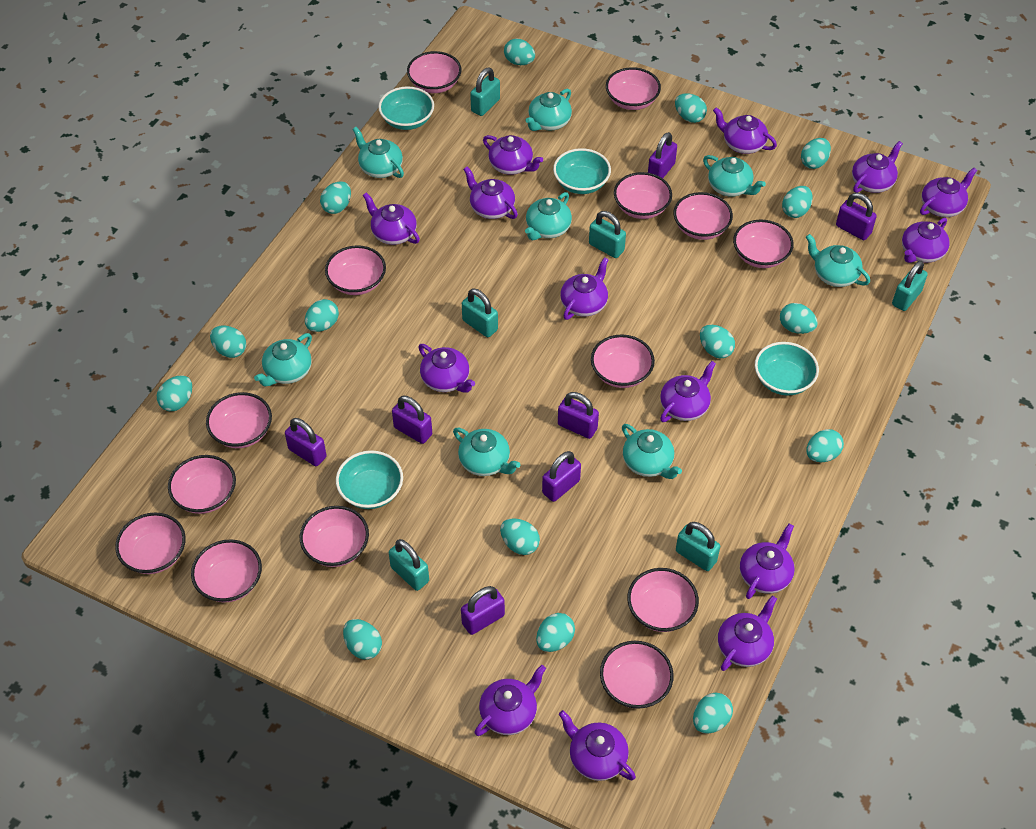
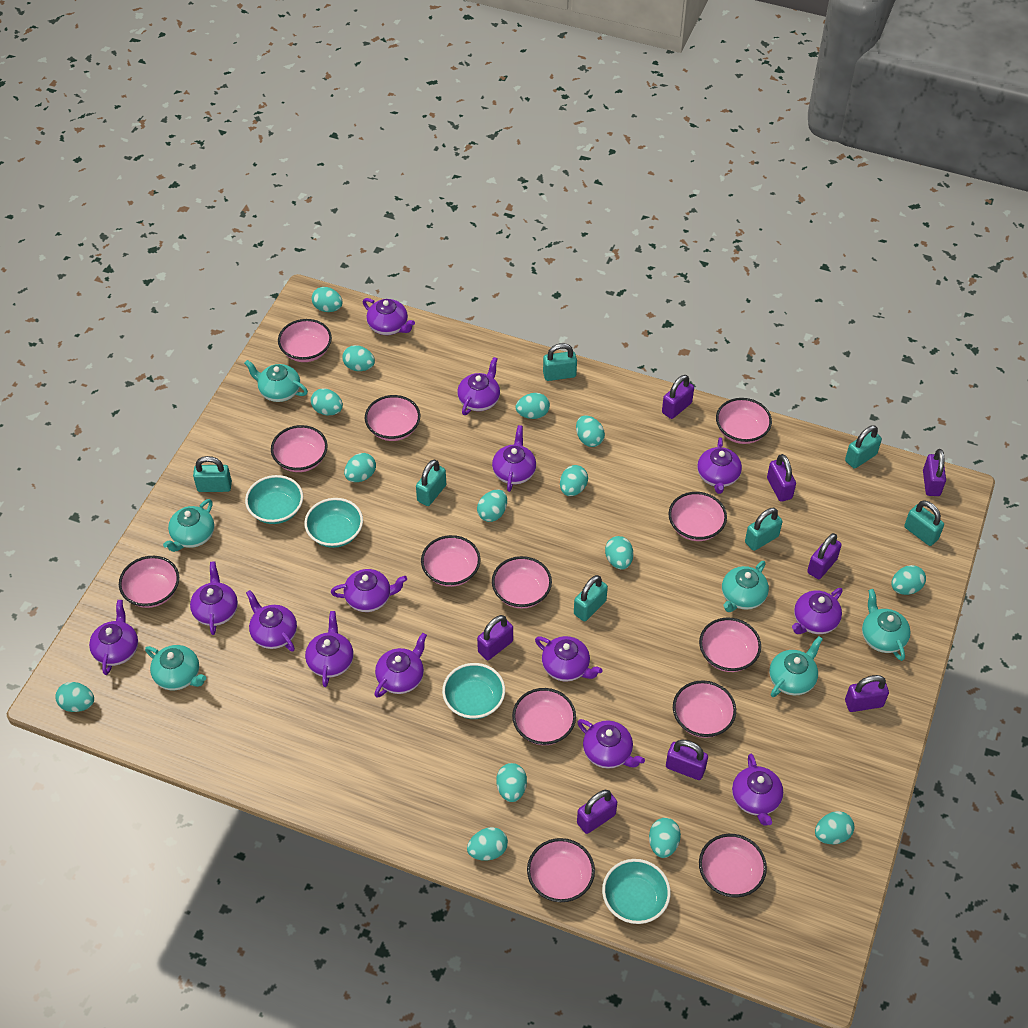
pink bowl: [115,512,186,574] [168,455,236,514] [191,539,262,602] [206,392,272,448] [300,506,369,567] [325,245,386,295] [407,51,461,93] [591,335,655,388] [600,641,674,709] [606,67,661,110] [614,172,672,219] [627,568,699,632] [674,192,733,240] [733,220,794,268] = 14 -> [119,556,179,608] [271,425,328,472] [278,319,332,362] [365,395,420,441] [421,535,481,587] [492,556,552,609] [512,688,576,745] [527,838,595,902] [668,492,727,541] [673,680,736,738] [699,618,761,672] [699,834,767,898] [716,398,772,444] = 13
purple padlock: [285,418,327,466] [392,396,432,444] [461,586,505,635] [542,451,581,502] [558,392,599,439] [648,132,677,178] [836,193,877,240] = 7 -> [477,615,513,660] [577,790,617,834] [662,375,694,419] [666,740,708,780] [767,454,796,502] [807,533,842,579] [845,675,889,712] [923,449,946,496] = 8
turquoise padlock: [389,539,429,591] [462,289,498,337] [470,67,500,116] [589,211,626,258] [676,522,720,571] [892,261,928,311] = 6 -> [193,456,232,492] [416,459,446,506] [543,343,577,381] [574,575,608,621] [745,508,782,551] [845,425,882,469] [904,501,944,546] = 7
turquoise teapot: [254,333,312,387] [352,127,404,178] [453,428,520,476] [525,88,572,131] [525,192,572,240] [622,424,682,479] [703,155,766,197] [806,234,870,287] = 8 -> [145,645,206,690] [163,499,214,552] [244,360,308,402] [722,561,769,612] [769,636,823,697] [862,589,911,661] = 6

